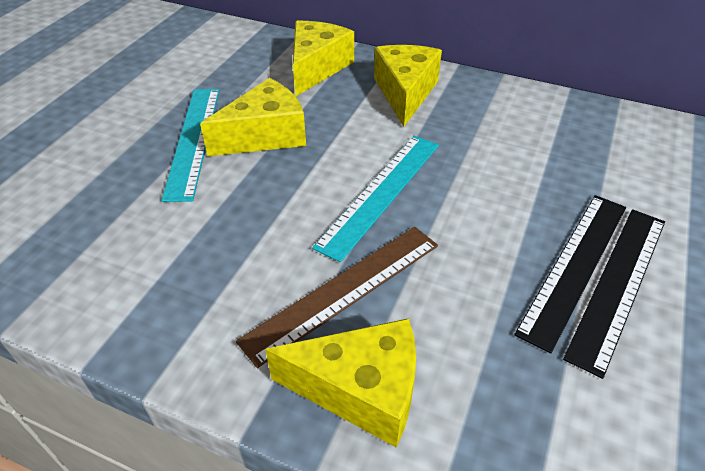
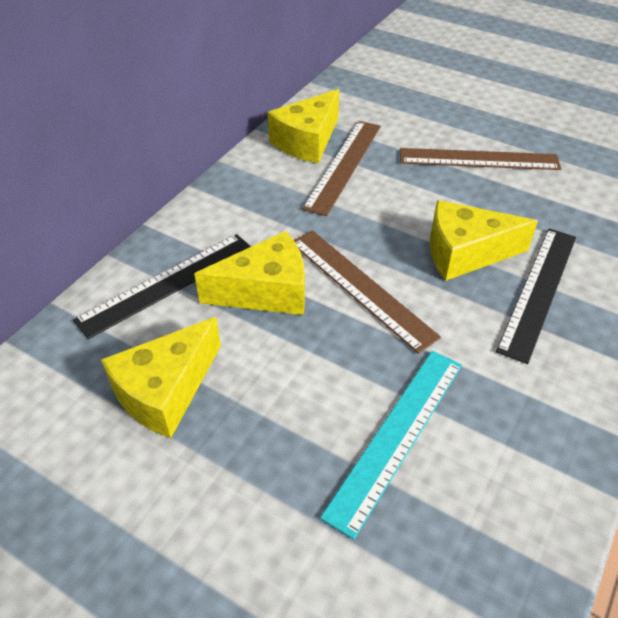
brown ruler: [236,227,438,368] = 1 -> [294,230,441,354] [302,121,381,216] [400,148,561,170] = 3
turquoise ruler: [161,89,220,202] [312,136,439,262] = 2 -> [320,351,462,539] = 1

